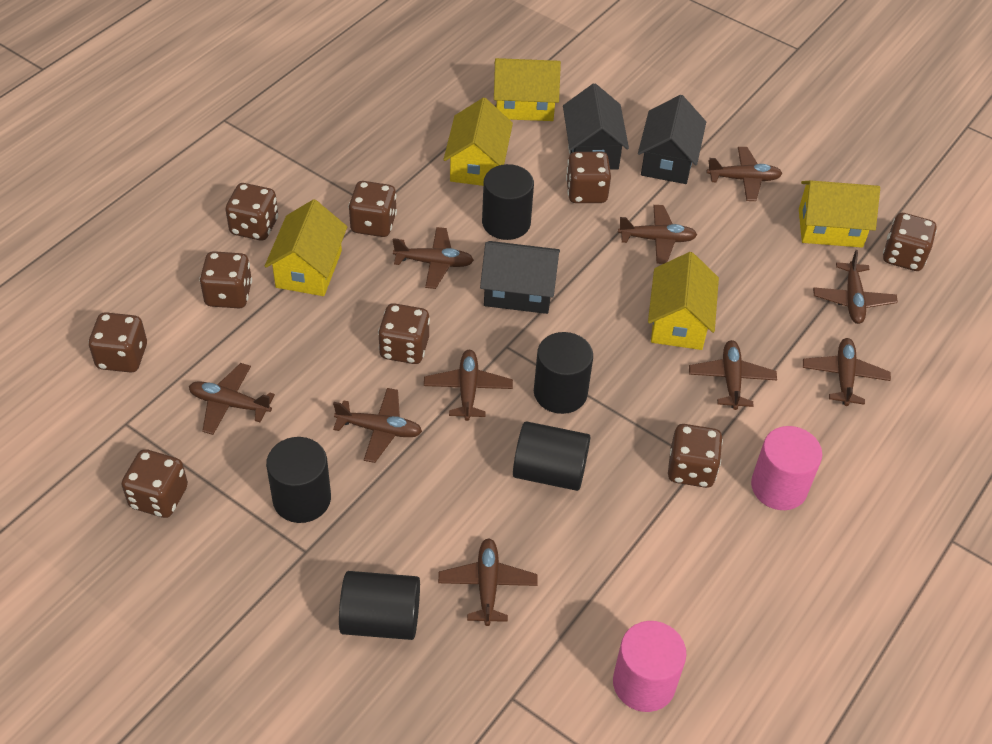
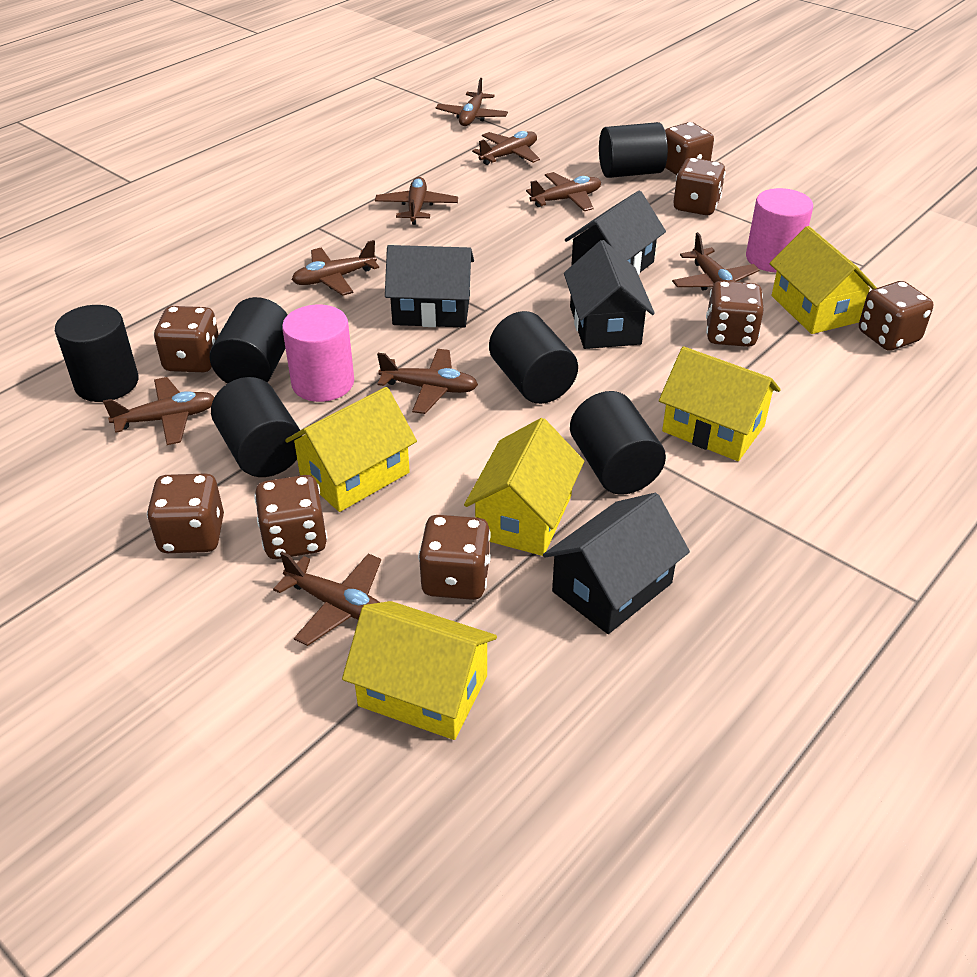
black cylinder: [266,437,331,523] [339,571,420,640] [482,164,534,240] [513,421,590,491] [534,332,593,414] = 5 -> [55,305,139,402] [210,297,287,384] [211,377,303,477] [489,311,578,404] [570,391,666,495] [599,122,668,178] = 6
black house: [480,241,560,314] [563,83,629,170] [638,95,706,184] = 3 -> [385,245,474,328] [543,493,690,634] [564,240,655,349] [565,191,666,275] = 4
brown dice: [88,312,147,373] [122,449,188,518] [199,251,252,308] [226,183,278,241] [348,181,397,237] [378,303,430,364] [566,152,611,203] [668,424,723,488] [883,213,937,271] = 9 -> [147,473,224,553] [154,306,219,372] [254,475,327,559] [418,515,491,600] [665,122,714,175] [673,158,726,215] [706,281,764,347] [859,281,933,351] = 8
brown plane: [189,363,275,435] [333,388,422,463] [393,227,474,289] [424,350,513,421] [438,538,538,626] [618,205,697,264] [689,340,777,410] [707,147,783,201] [803,338,891,406] [813,250,898,324] = 10 -> [103,377,214,445] [273,552,381,646] [292,240,379,296] [375,177,458,225] [377,349,478,414] [436,78,508,126] [472,131,540,165] [526,172,601,211] [672,232,759,291] = 9

